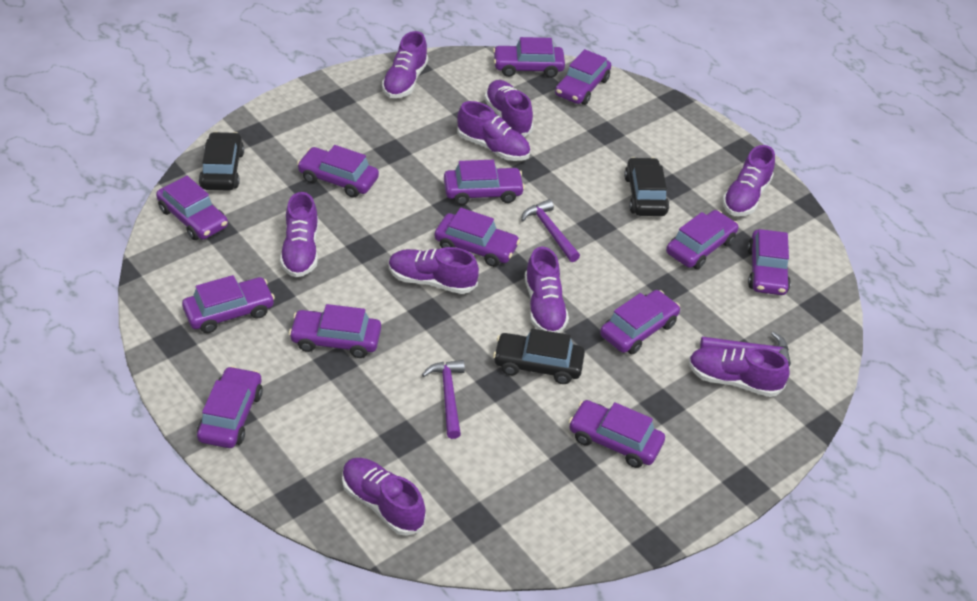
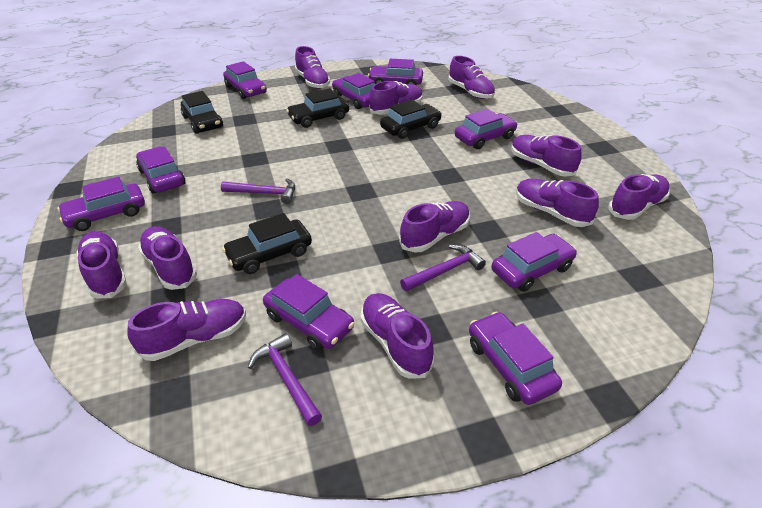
black car: [199,132,244,190] [493,329,585,384] [624,157,669,216] = 3 -> [181,91,223,134] [222,213,312,274] [286,88,349,128] [380,99,442,139] = 4
purple car: [156,176,228,240] [182,275,275,333] [197,366,263,448] [289,304,381,358] [297,145,379,198] [435,208,520,267] [444,160,525,205] [493,37,565,78] [555,49,611,105] [569,400,665,468] [600,290,680,354] [666,210,738,269] [747,229,791,295] = 13 -> [57,176,145,231] [136,146,185,194] [223,61,267,99] [263,274,355,351] [332,73,375,109] [368,59,423,85] [455,109,518,149] [469,312,562,405] [491,232,577,292] = 9
purple shoe: [280,192,318,277] [342,458,426,536] [382,31,428,98] [389,247,479,294] [457,101,530,161] [485,80,534,137] [525,247,569,333] [689,347,790,397] [723,145,775,216] = 9 -> [76,231,127,299] [127,299,246,361] [138,226,197,290] [295,46,330,89] [360,293,434,378] [369,81,423,115] [399,201,470,253] [448,56,495,99] [511,135,582,177] [516,179,599,227] [608,174,670,220] = 11

